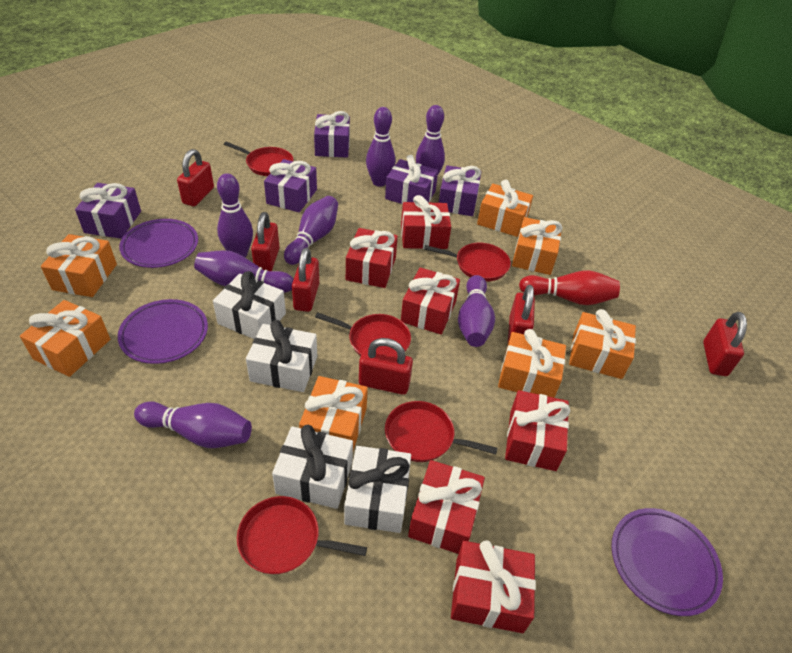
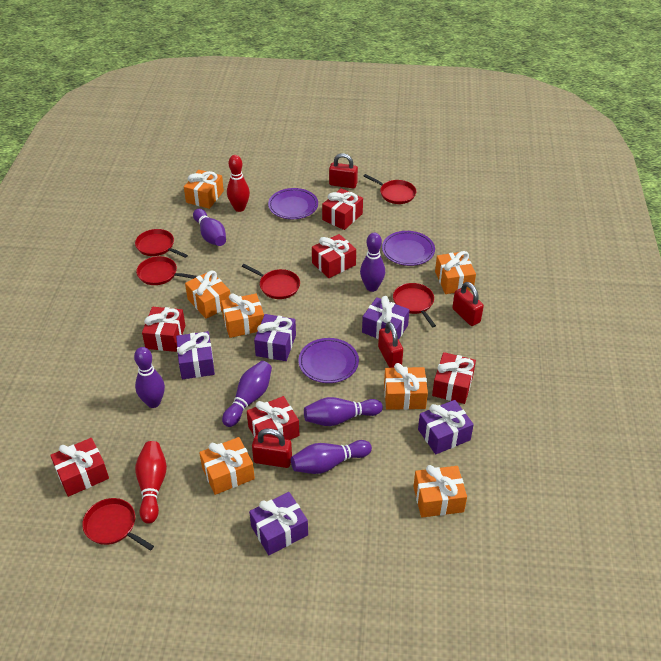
purple bowling pin: [134,401,252,448] [194,250,294,293] [217,173,253,257] [284,196,338,265] [366,107,395,187] [416,105,445,174] [458,275,495,347] = 7 -> [134,347,165,408] [193,209,226,246] [222,361,272,427] [291,440,372,474] [304,397,383,426] [360,232,385,292] = 6
red bowling pin: [519,270,620,305] = 1 -> [135,441,167,524] [227,155,250,212] = 2
red padlock: [177,149,214,206] [251,212,280,271] [292,248,319,312] [359,338,413,395] [508,285,535,342] [703,312,747,376] = 6 -> [252,428,292,468] [329,153,358,188] [378,322,403,368] [452,282,484,326] = 4
red pan: [224,142,294,176] [237,496,367,574] [315,312,411,356] [385,401,498,462] [424,243,511,282] = 5 -> [82,498,154,551] [135,229,188,258] [136,256,197,285] [242,264,300,299] [363,174,417,204] [393,283,436,327] = 6
white gift: [213,271,286,339] [246,320,317,392] [272,425,353,509] [344,446,411,533] = 4 -> none = 0

